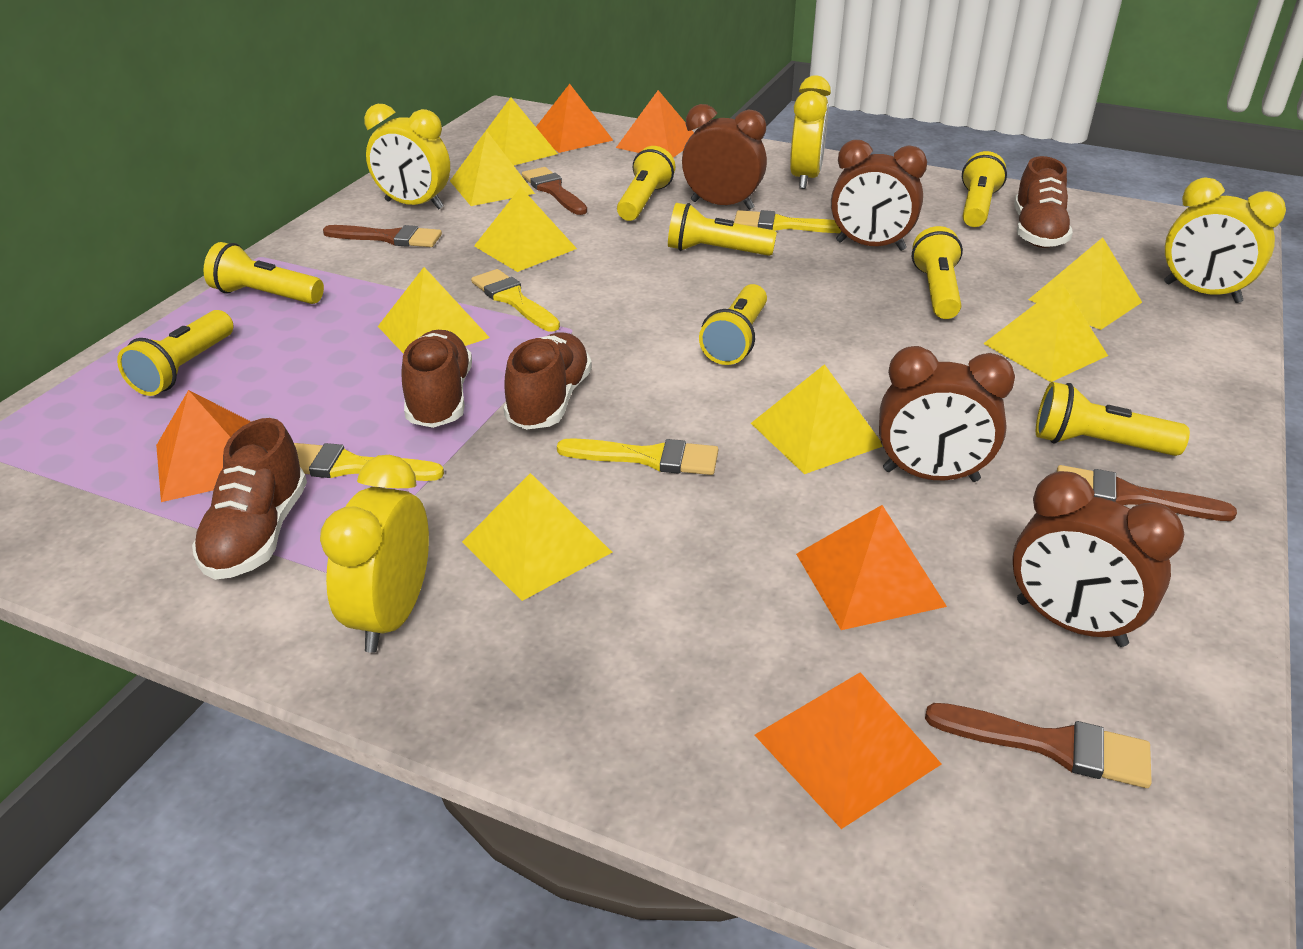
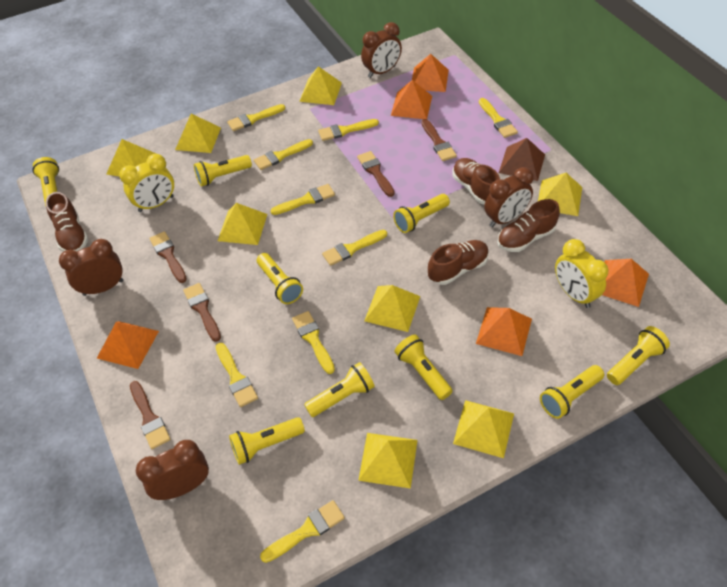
brown brush: [323,225,442,247] [522,167,587,215] [925,703,1152,788] [1057,465,1237,521] = 4 -> [130,381,171,449] [149,231,187,283] [183,283,221,342] [357,151,394,197] [421,119,457,161] = 5
brown pyramid: none = 0 -> [499,138,545,181] = 1
yellow brush: [294,443,444,481] [471,269,560,331] [557,438,718,475] [734,210,841,233] = 4 -> [216,343,258,407] [227,104,285,131] [254,139,313,170] [260,500,345,563] [270,184,335,215] [292,311,335,374] [318,119,379,141] [322,230,387,266] [479,98,518,138] = 9
yellow clock: [320,455,429,653] [364,104,450,209] [790,75,831,189] [1164,177,1286,303] = 4 -> [119,154,174,212] [555,239,608,308] = 2
yellow flashlight: [117,310,234,396] [204,242,324,304] [617,146,675,221] [668,203,777,256] [699,284,767,365] [912,226,963,319] [962,151,1007,227] [1036,382,1190,456] = 8 -> [33,157,59,206] [194,155,252,186] [229,417,305,465] [257,253,303,304] [304,362,375,417] [393,194,450,233] [395,334,453,400] [540,365,604,419] [607,326,670,385] = 9

